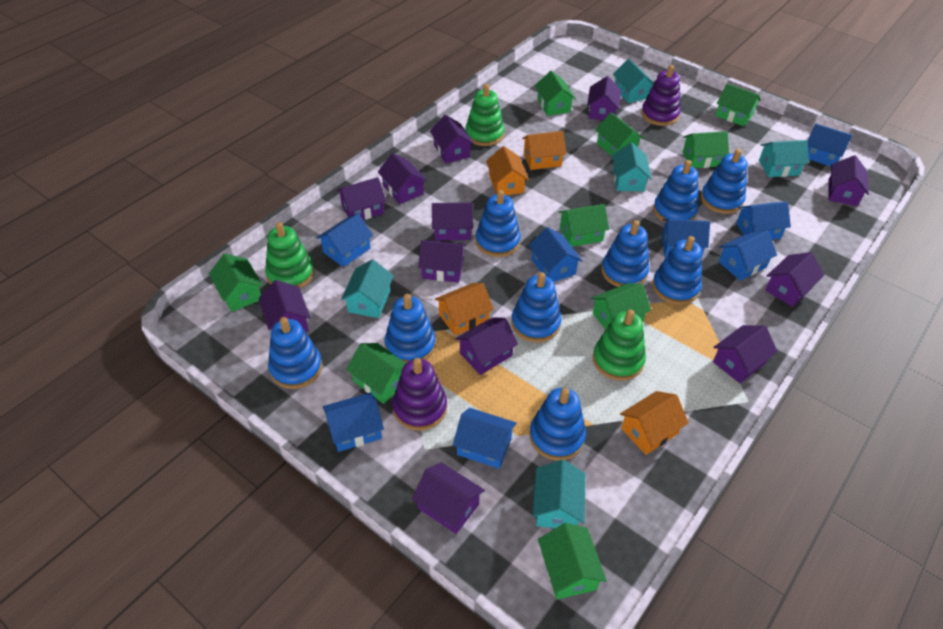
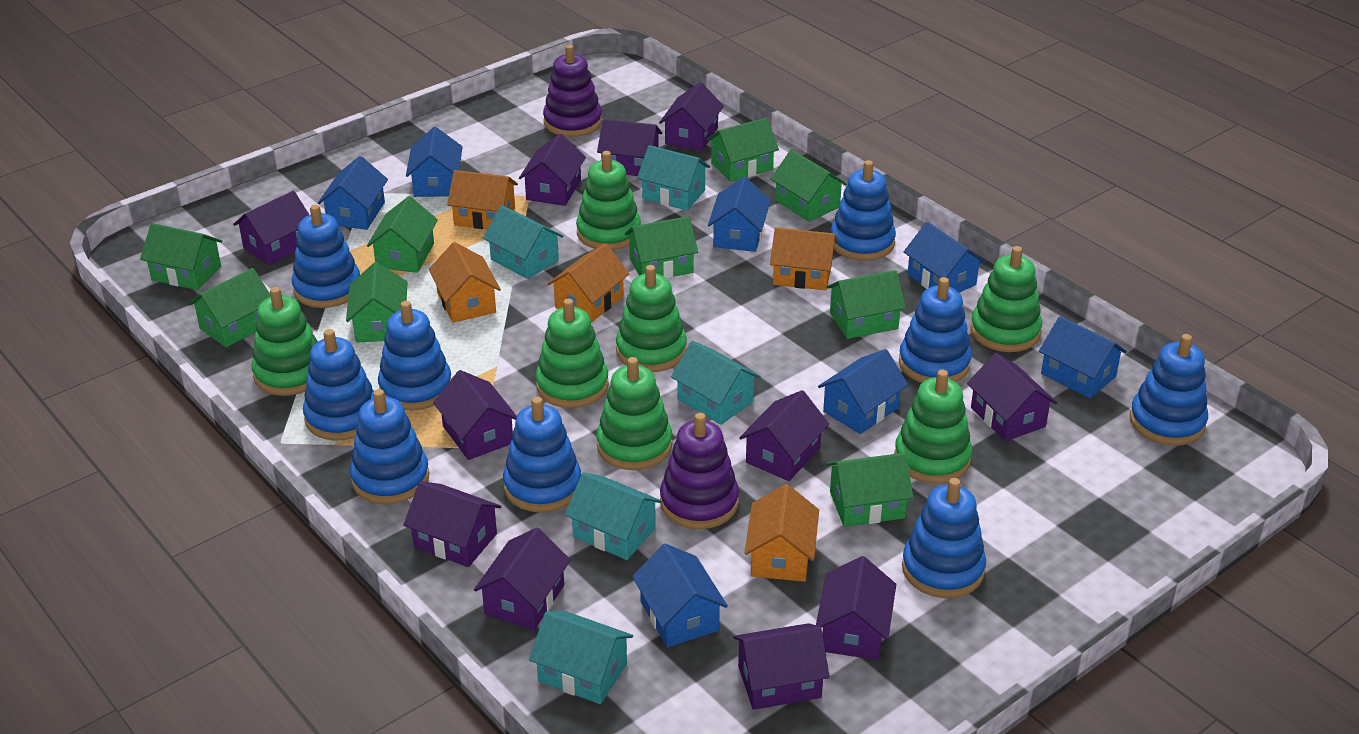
blue house: [317,213,373,267] [323,392,384,452] [453,408,517,469] [528,227,583,282] [662,219,710,257] [719,231,777,281] [736,202,791,240] [807,124,852,167] = 8 -> [318,156,388,230] [406,127,463,197] [632,543,728,647] [708,177,771,252] [818,349,908,434] [904,222,986,293] [1039,316,1127,398] = 7
green stacking toy: [265,222,314,288] [465,84,505,146] [593,310,646,381] = 3 -> [251,287,318,396] [536,299,609,408] [576,151,641,250] [596,357,672,470] [616,265,687,372] [894,370,972,484] [970,246,1042,352] = 7
orange house: [435,283,494,336] [486,146,529,195] [522,131,566,170] [620,391,689,455] = 4 -> [429,242,501,323] [447,170,518,229] [547,243,629,323] [745,484,819,582] [770,227,837,291] = 5
purple house: [258,280,310,332] [337,177,386,220] [378,153,427,204] [412,462,485,534] [418,240,466,283] [430,115,474,163] [432,203,473,240] [455,317,518,375] [587,76,621,120] [713,325,778,383] [765,252,824,307] [828,155,869,206] = 12 -> [233,191,309,265] [403,481,501,567] [433,370,517,460] [474,528,571,630] [519,134,586,206] [597,119,662,176] [659,82,724,151] [733,623,830,710] [739,390,829,481] [816,556,896,660] [967,353,1057,441] = 11

